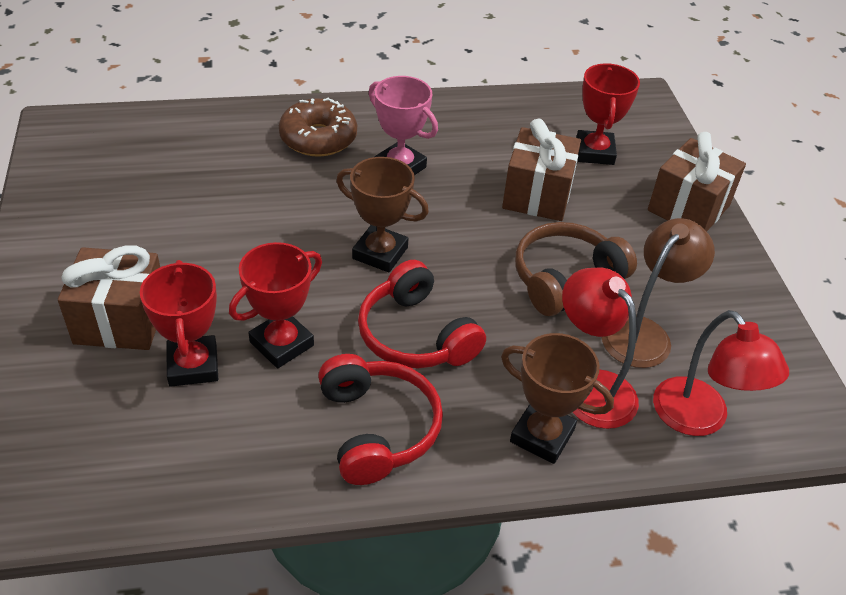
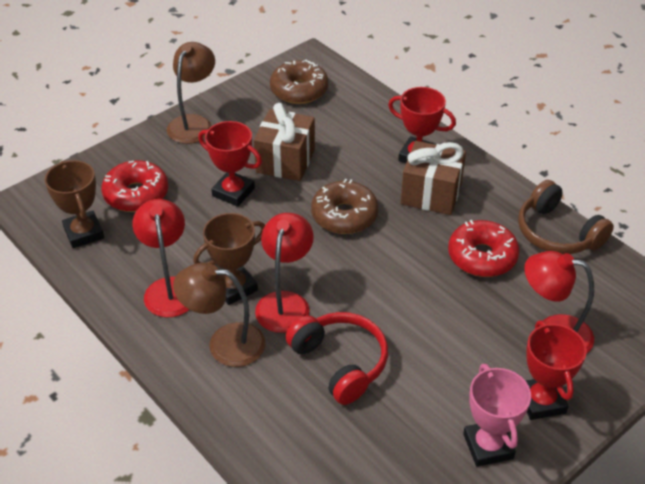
brown donut: [279,97,357,157] = 1 -> [270,60,328,104] [311,179,379,234] = 2
brown gift: [58,245,160,350] [502,119,581,221] [648,132,746,232] = 3 -> [254,103,315,181] [401,141,466,215] = 2
brown lamp: [602,218,715,368] = 1 -> [167,42,215,144] [173,263,266,367] = 2
red donut: none = 0 -> [101,160,169,212] [448,220,520,277] = 2
red headphones: [318,354,443,485] [358,260,486,369] = 2 -> [286,312,388,405] = 1
red lamp: [562,268,639,429] [653,310,789,436] = 2 -> [132,199,189,318] [255,213,314,333] [524,251,594,353] = 3

